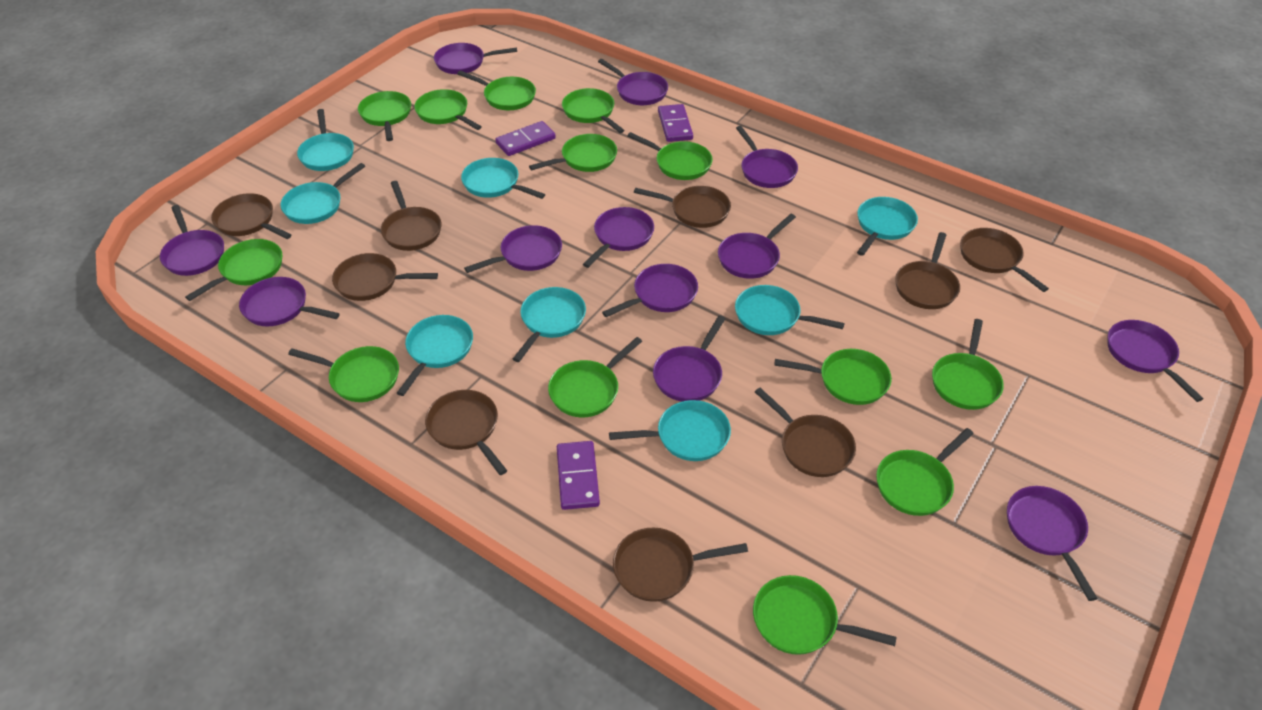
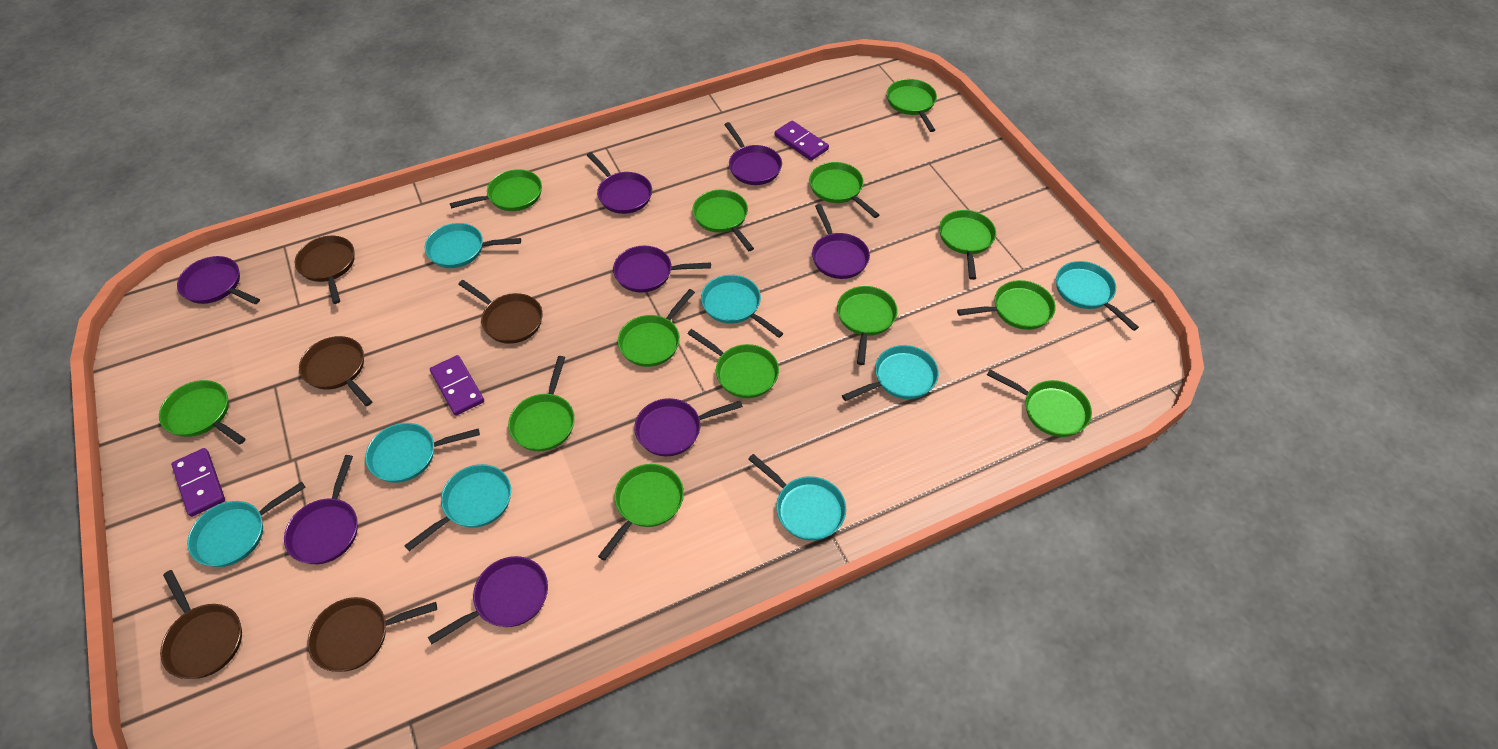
brown pan: [211,193,292,239] [332,253,438,301] [381,181,442,251] [425,390,507,475] [613,527,748,602] [634,186,731,228] [755,388,856,477] [895,232,960,309] [960,228,1049,292] = 9 -> [160,570,242,679] [295,236,355,304] [299,336,372,406] [307,597,437,672] [458,280,543,344] = 5
purple pan: [160,205,224,276] [239,277,340,326] [434,43,517,74] [464,225,562,273] [583,207,654,268] [598,59,668,105] [602,264,698,317] [653,315,726,402] [718,214,796,279] [736,126,798,188] [1007,486,1098,601] [1107,320,1204,402] = 12 -> [177,256,260,305] [284,455,358,564] [428,556,548,644] [587,152,652,214] [613,246,711,293] [634,398,743,456] [724,122,782,185] [812,204,870,279] = 8

